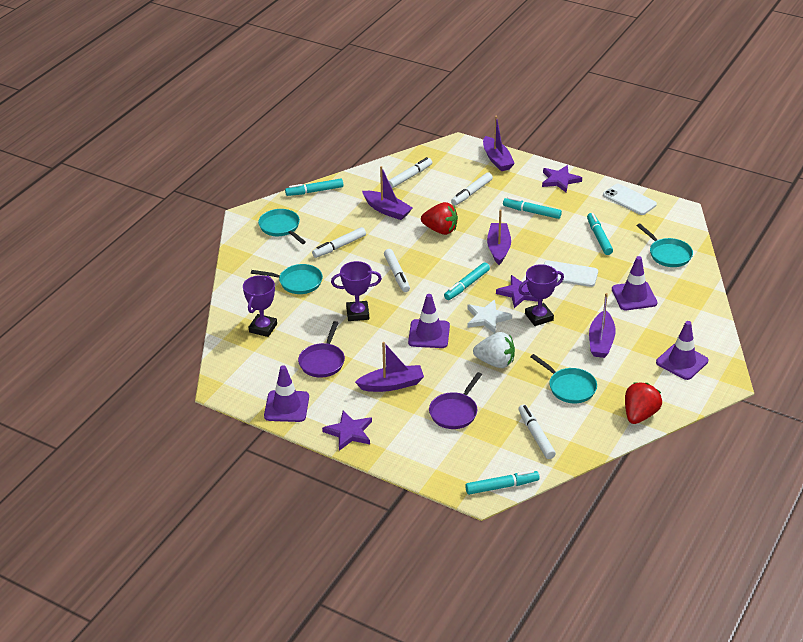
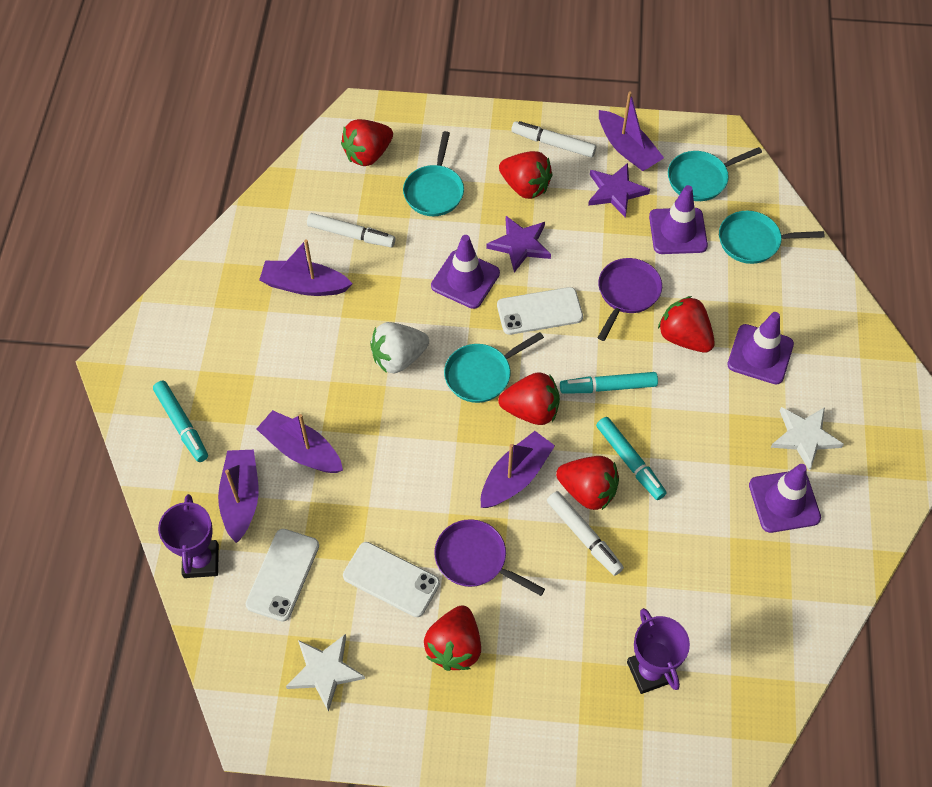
purple star: [322,411,372,451] [496,275,538,308] [542,165,582,192] = 3 -> [486,216,551,273] [588,163,650,218] = 2
purple trophy: [243,275,277,337] [331,261,382,321] [518,264,564,326] = 3 -> [158,494,219,578] [627,608,690,694] = 2
red strawberry: [421,202,458,235] [625,383,662,424] = 2 -> [341,119,393,166] [424,605,481,671] [498,372,560,425] [499,151,553,199] [556,456,619,510] [658,296,715,352] = 6
turquoise marker: [285,179,343,196] [444,263,490,300] [465,470,540,495] [503,197,562,219] [587,213,613,255] = 5 -> [153,381,208,462] [560,372,658,394] [596,417,666,500] = 3
white marker: [312,227,366,258] [384,249,410,292] [388,157,432,188] [451,172,493,205] [518,405,556,459] = 5 -> [307,213,395,247] [511,121,596,158] [547,491,624,576] = 3
white phone: [544,261,598,287] [603,184,657,215] = 2 -> [246,529,319,622] [343,542,440,617] [497,287,583,335] = 3
white star: [467,300,512,334] = 1 -> [286,634,365,712] [771,407,844,471] = 2

